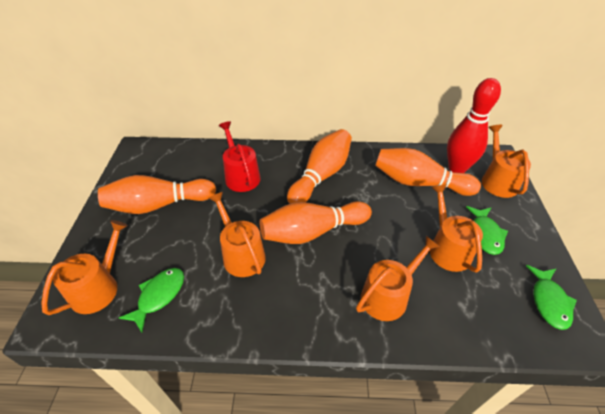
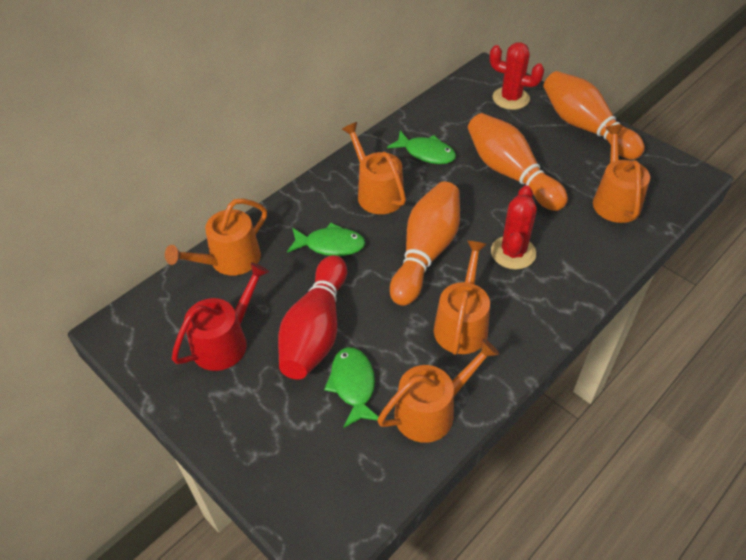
orange bowling pin: [98,175,216,214] [260,201,372,244] [287,129,352,204] [375,148,481,196] = 4 -> [390,182,460,306] [468,113,568,211] [543,71,645,160] = 3
red cactus: none = 0 -> [490,42,544,110] [491,185,537,269] = 2

